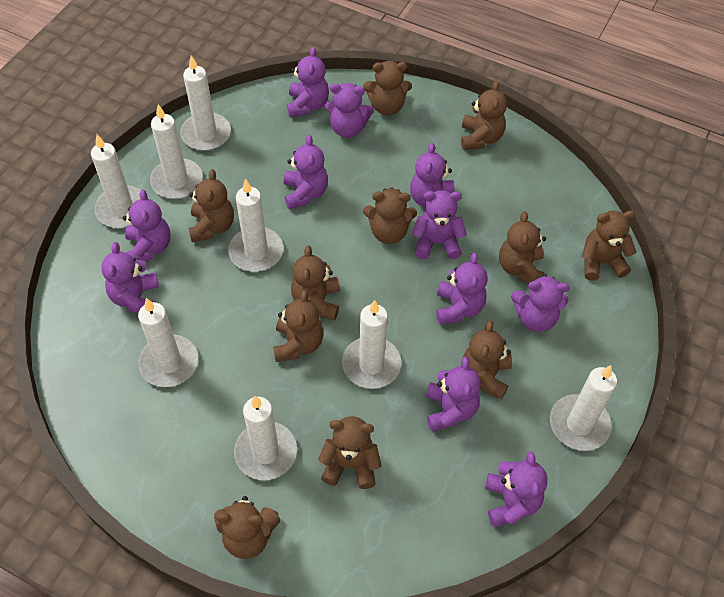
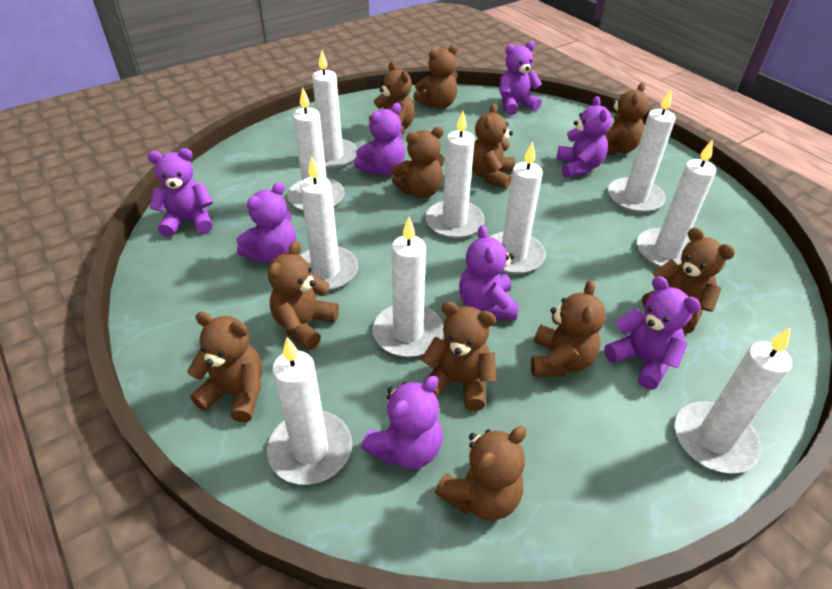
purple teddy bear: [101,242,159,313] [123,190,171,261] [284,135,328,209] [287,47,329,117] [324,83,374,138] [410,143,455,206] [412,190,467,259] [426,357,481,431] [436,253,488,325] [485,451,547,527] [511,274,570,332] = 11 -> [147,148,213,237] [237,182,296,263] [354,103,405,175] [361,376,443,469] [459,225,518,320] [500,41,542,115] [556,96,612,178] [604,276,701,390] = 8
white candle: [91,134,148,228] [138,298,198,387] [150,104,203,199] [180,55,231,151] [228,179,284,272] [234,396,297,480] [342,300,401,389] [550,365,617,451] = 8 -> [267,337,352,485] [287,88,345,212] [300,157,358,291] [312,50,357,169] [372,217,444,357] [425,111,485,239] [490,142,546,274] [608,89,676,213] [637,139,716,268] [674,327,792,473] = 10

